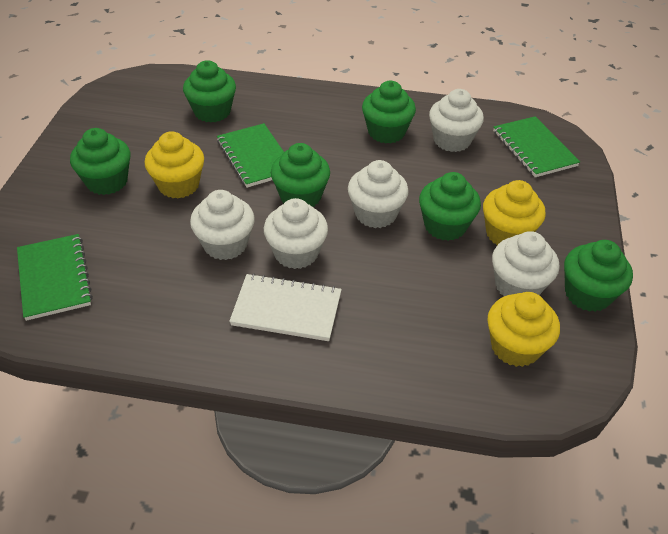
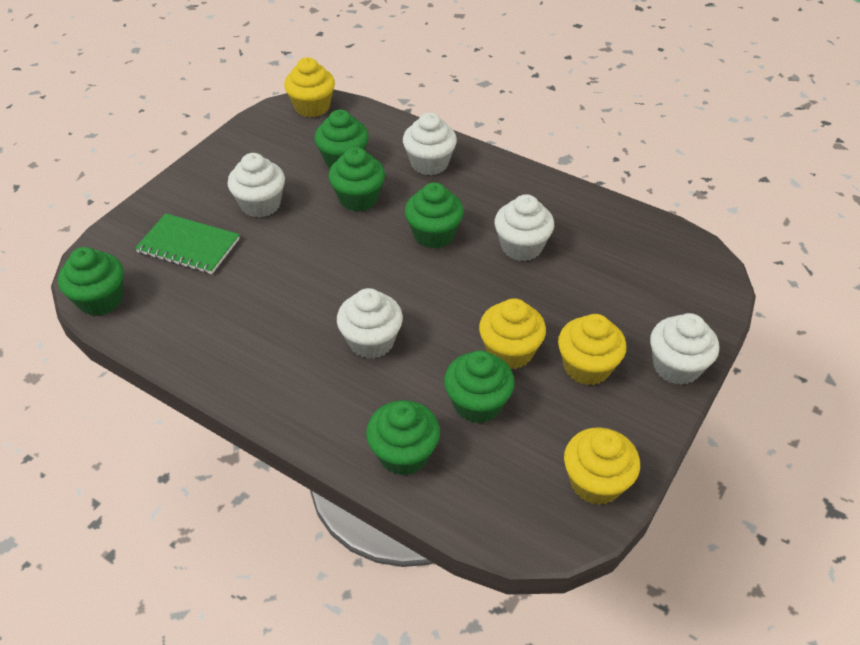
green notebook: [17,234,93,321] [217,123,284,188] [493,116,580,177] = 3 -> [135,213,240,274] = 1
white notebook: [229,273,342,341] = 1 -> none = 0
yellow cupcake: [144,131,204,198] [483,180,546,245] [487,292,560,367] = 3 -> [284,57,335,117] [479,298,546,369] [558,314,626,385] [564,427,640,505] = 4

